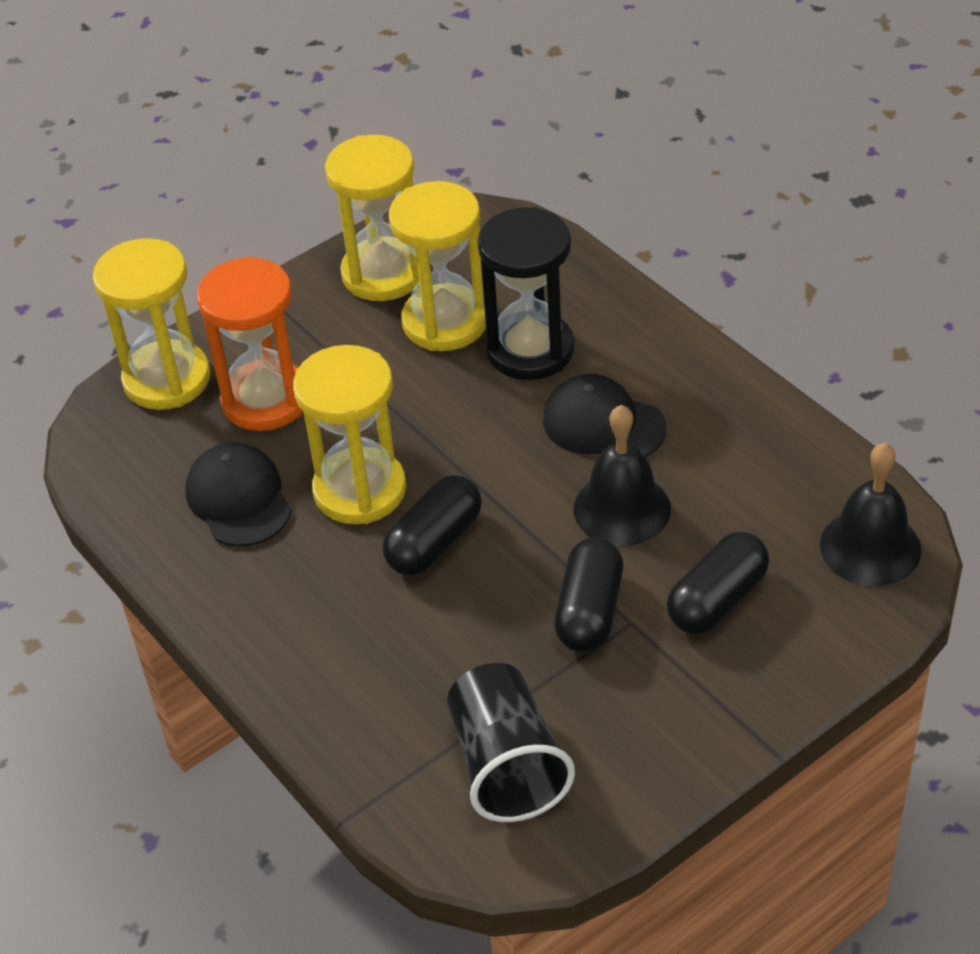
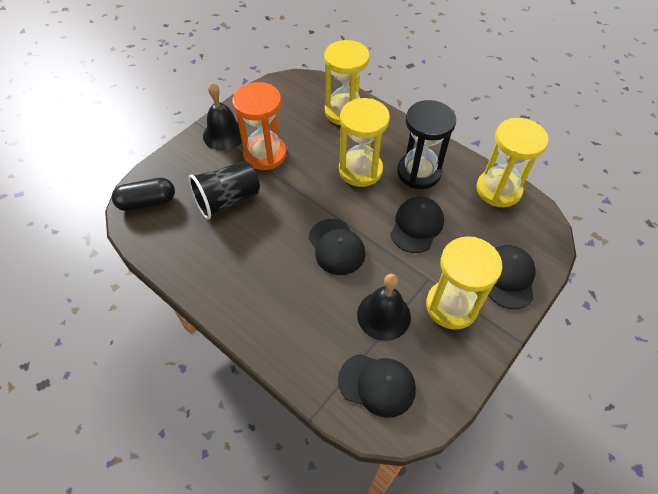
black cap: [185,442,292,547] [543,374,666,457] = 2 -> [309,219,365,275] [338,354,416,418] [390,197,444,253] [488,245,536,309] = 4
black capsule: [383,475,482,576] [554,537,623,652] [667,531,769,634] = 3 -> [112,178,175,211] = 1

